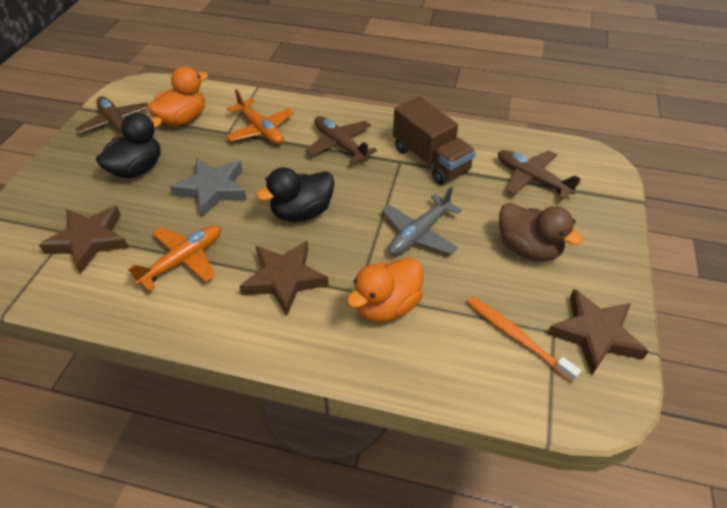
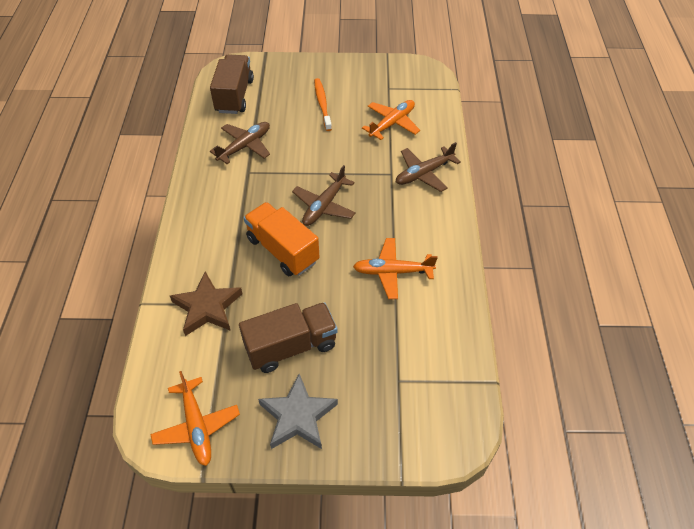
black duck: [96,113,162,178] [256,167,334,222] = 2 -> none = 0
brown duck: [499,203,583,261] = 1 -> none = 0
brown star: [39,206,129,274] [239,241,329,315] [547,289,649,375] = 3 -> [170,272,243,336] = 1
brown truck: [393,97,476,185] = 1 -> [210,54,254,114] [239,302,338,373] = 2
grey plane: [382,186,462,255] = 1 -> none = 0
orange duck: [147,66,208,126] [347,257,423,322] = 2 -> none = 0
orange plane: [128,225,221,292] [226,89,294,144] = 2 -> [150,371,240,466] [353,238,438,299] [362,100,420,140] = 3
orange truck: none = 0 -> [244,202,319,276] = 1

